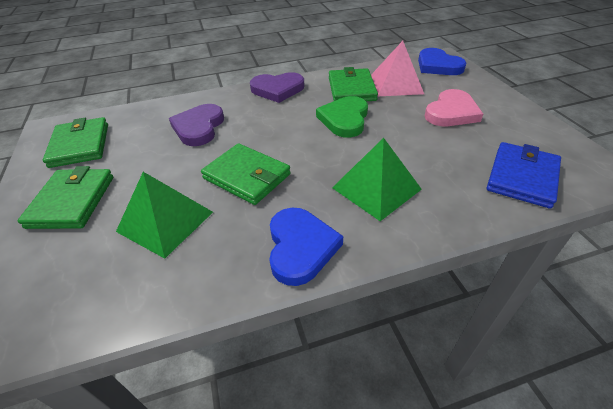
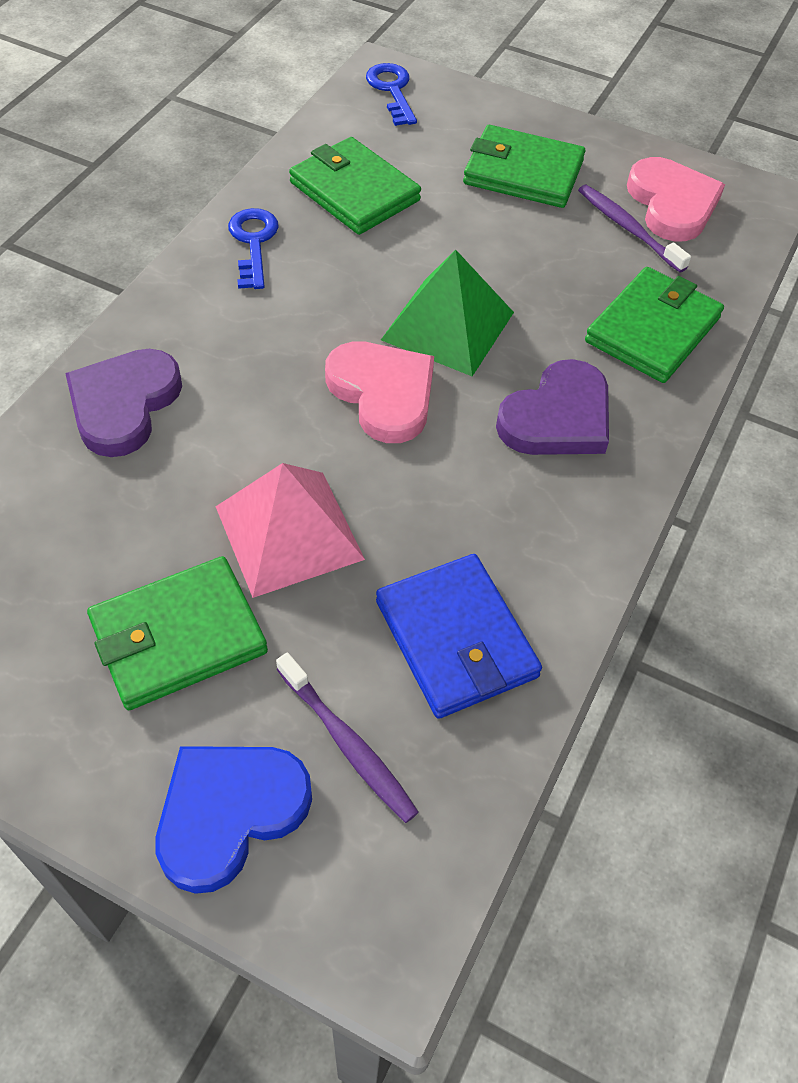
blue heart: [269,208,343,286] [418,48,466,75] = 2 -> [156,746,312,894] = 1
blue key: none = 0 -> [228,208,279,289] [366,63,417,126] = 2
green heart: [316,96,368,137] = 1 -> none = 0
green pyramid: [116,172,213,259] [332,138,422,221] = 2 -> [381,250,514,376] = 1
pink heart: [425,89,483,126] = 1 -> [325,341,434,443] [627,157,725,241] = 2
purple toothbrush: none = 0 -> [276,653,419,823] [578,185,691,273] = 2

